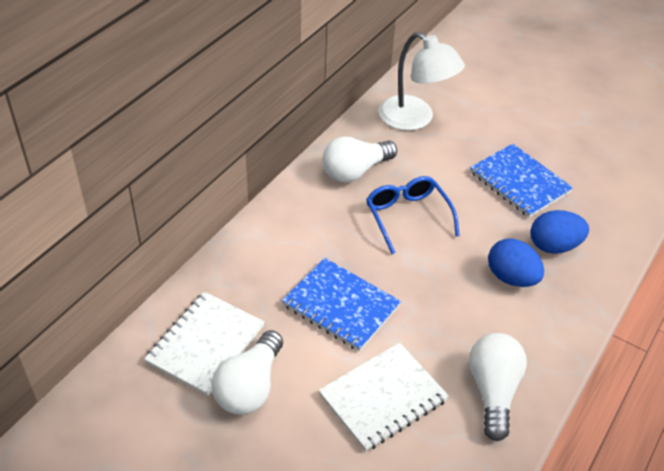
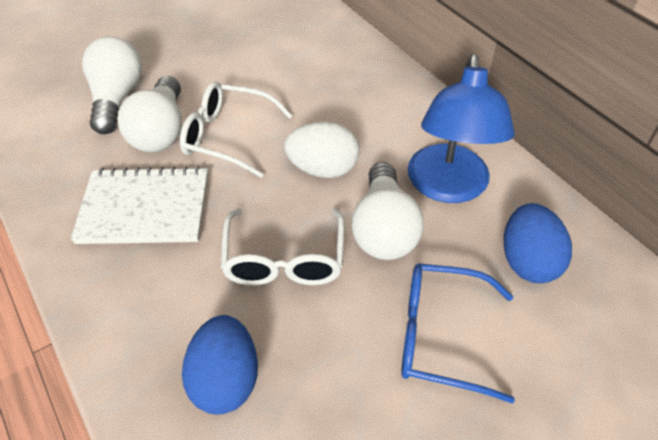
blue lamp: none = 0 -> [408,54,515,203] = 1
blue notebook: [282,258,401,351] [470,144,573,218] = 2 -> none = 0
white egg: none = 0 -> [284,121,359,178] = 1
white glasses: none = 0 -> [180,81,293,178] [221,208,345,286] = 2
white lamp: [379,32,465,131] = 1 -> none = 0
white notebook: [144,292,265,396] [318,343,449,452] = 2 -> [71,166,208,244] = 1

